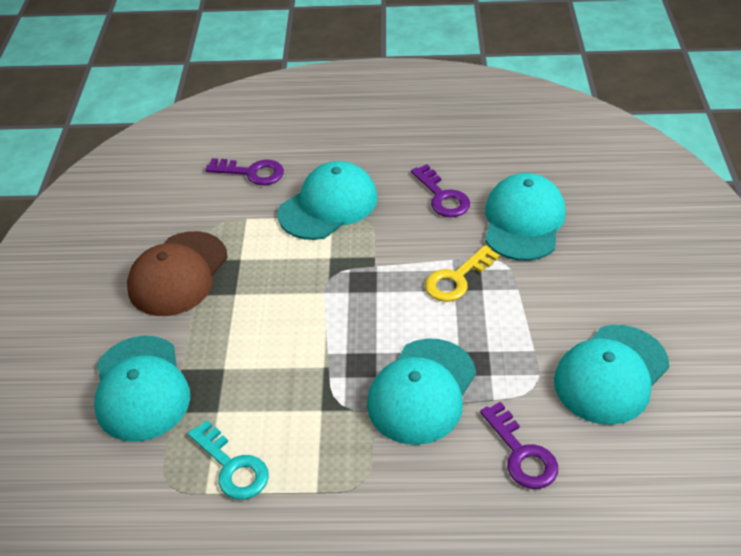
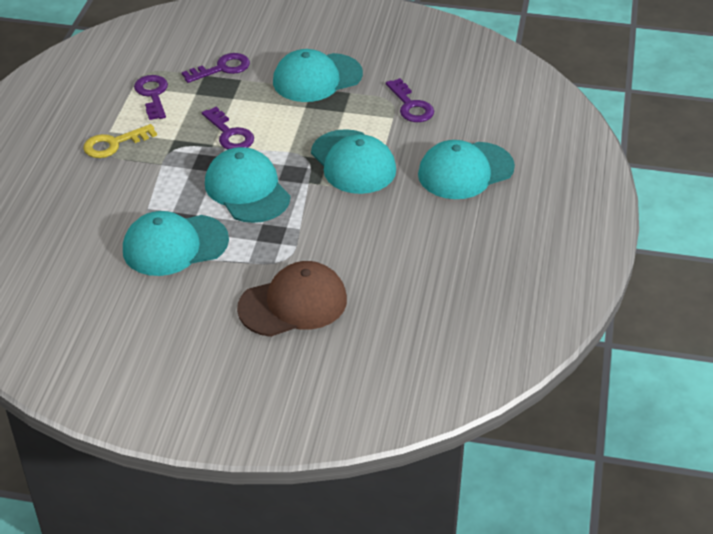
purple key: [206,158,284,185] [411,164,470,217] [480,402,558,489] = 3 -> [134,75,168,120] [182,53,250,83] [202,107,254,149] [386,78,434,122] = 4
turquoise key: [188,420,269,500] = 1 -> none = 0

